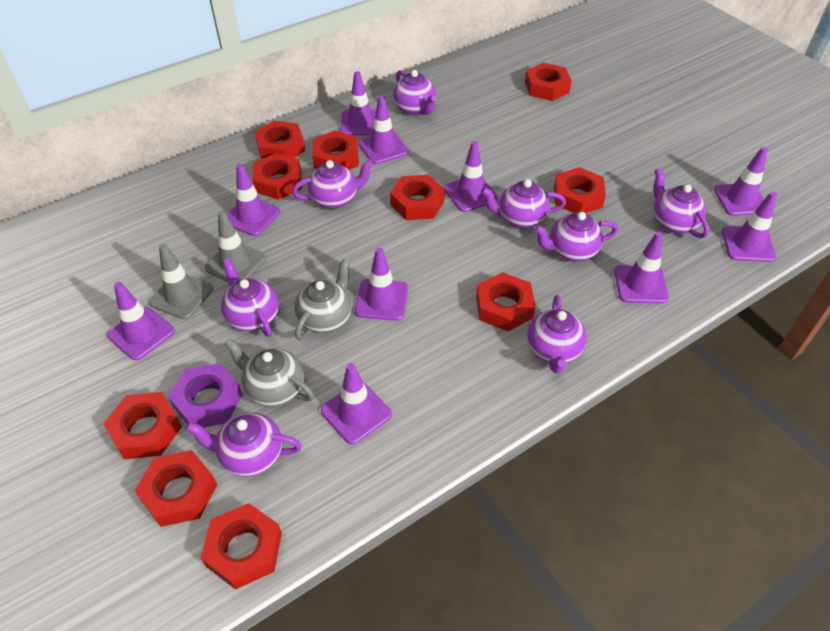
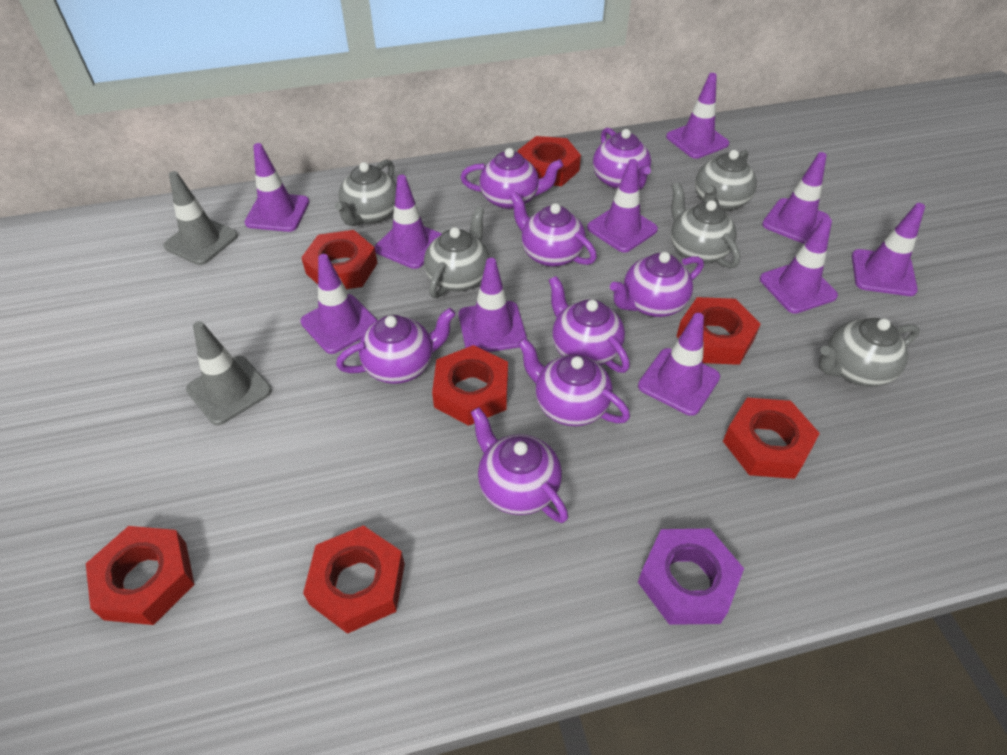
grey teapot: [224,338,314,406] [294,259,352,340] = 2 -> [335,159,397,226] [424,206,490,298] [671,182,740,268] [695,150,757,211] [819,318,920,387] = 5
red nut: [104,392,182,459] [135,450,217,527] [201,503,282,590] [253,153,302,200] [255,121,305,159] [312,130,359,170] [390,175,445,220] [476,272,536,332] [525,63,572,101] [554,167,606,213] = 10 -> [86,526,194,625] [301,230,377,289] [303,525,405,634] [432,345,508,426] [518,136,581,186] [676,297,761,365] [723,398,820,479] = 7

